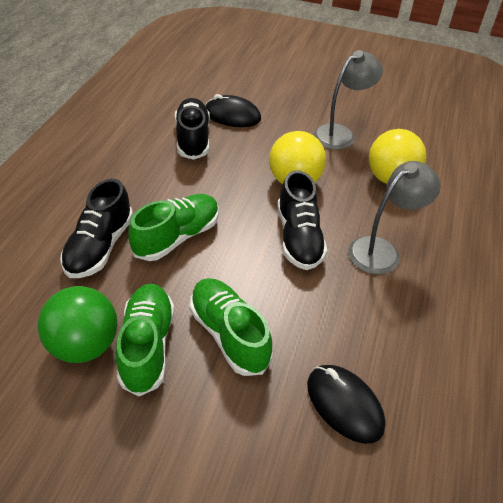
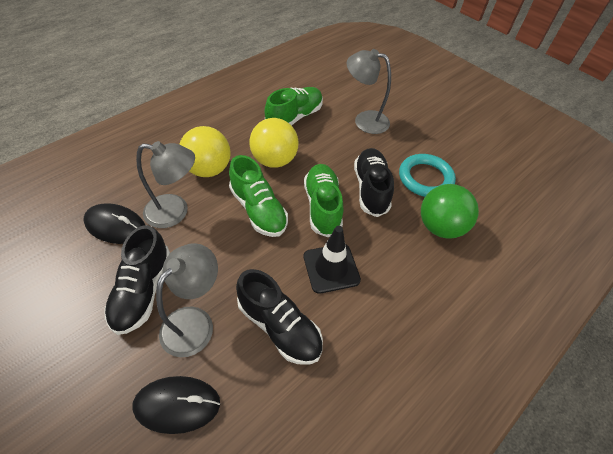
black traffic cone: none = 0 -> [304,226,361,294] = 1
grey lamp: [313,50,383,150] [348,161,440,274] = 2 -> [136,141,195,228] [156,243,218,357] [347,49,391,134] = 3
turquoise ring: none = 0 -> [399,154,456,197] = 1

